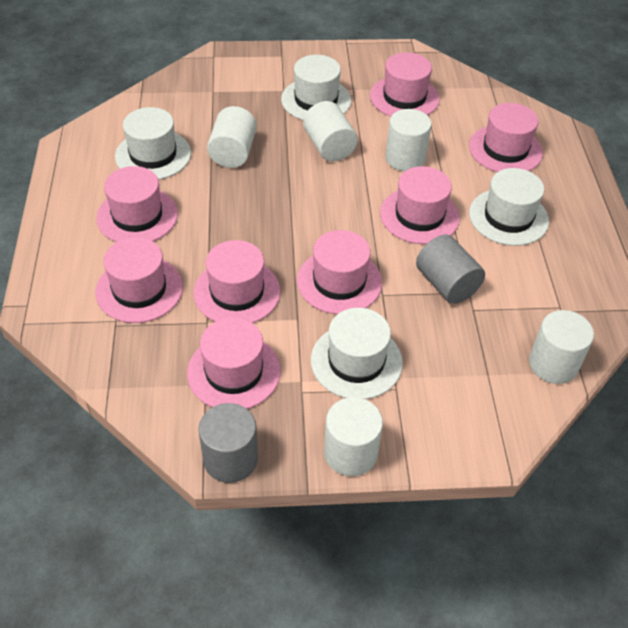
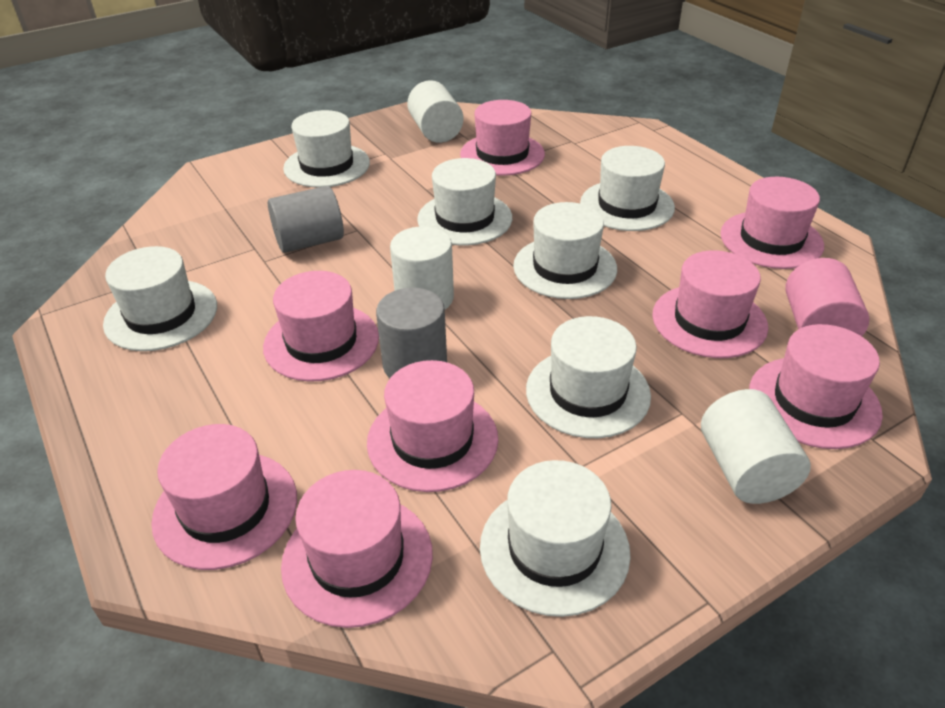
pink cylinder: none = 0 -> [785,258,869,336] = 1
white cylinder: [207,106,257,168] [303,101,358,162] [324,397,383,476] [385,109,432,171] [529,310,594,384] = 5 -> [390,226,454,310] [407,80,463,143] [701,389,811,504] = 3
white hat: [115,107,191,180] [281,55,351,120] [311,308,403,399] [469,168,549,246] = 4 -> [103,246,217,351] [283,110,370,188] [417,158,512,245] [480,460,631,617] [513,202,617,299] [526,316,651,438] [580,146,675,231] = 7

